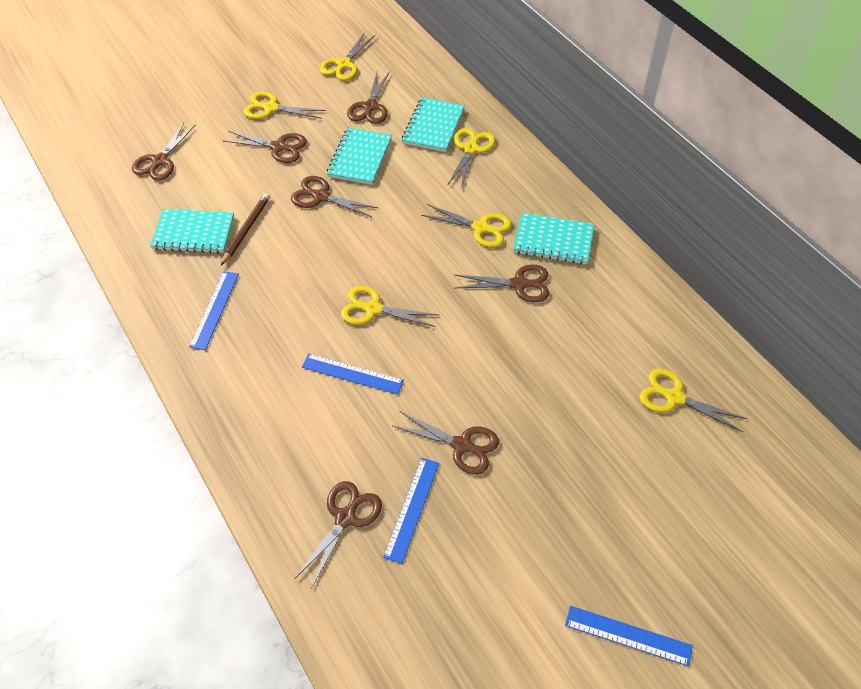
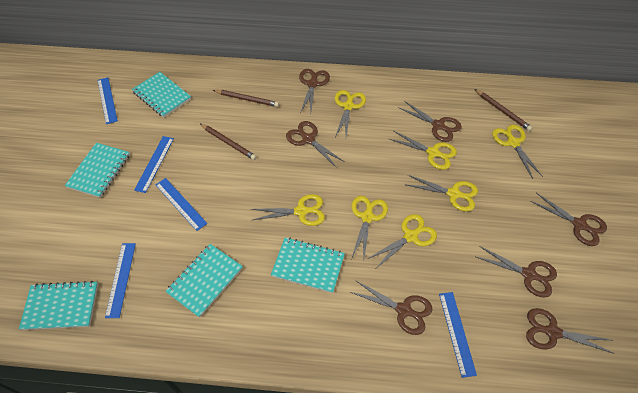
blue ruler: [189,271,239,350] [302,353,404,395] [383,458,439,564] [565,606,693,666] = 4 -> [97,77,118,124] [105,243,136,318] [134,136,174,193] [155,178,207,231] [439,292,477,378] = 5
brown pencil: [221,193,270,265] = 1 -> [200,124,257,160] [213,90,279,107] [475,89,533,131] = 3
turquoise notebook: [150,209,234,254] [327,128,392,185] [402,97,465,152] [513,212,595,265] = 4 -> [19,281,98,330] [65,143,130,198] [132,72,191,117] [165,244,243,318] [271,237,345,293] = 5
yellow scissors: [244,91,326,119] [319,33,375,81] [341,286,440,327] [421,204,512,248] [447,128,496,189] [639,369,747,432] = 6 -> [251,194,325,226] [335,90,366,137] [351,196,388,259] [368,214,437,268] [390,131,457,170] [407,175,478,212] [492,125,543,179] = 7

